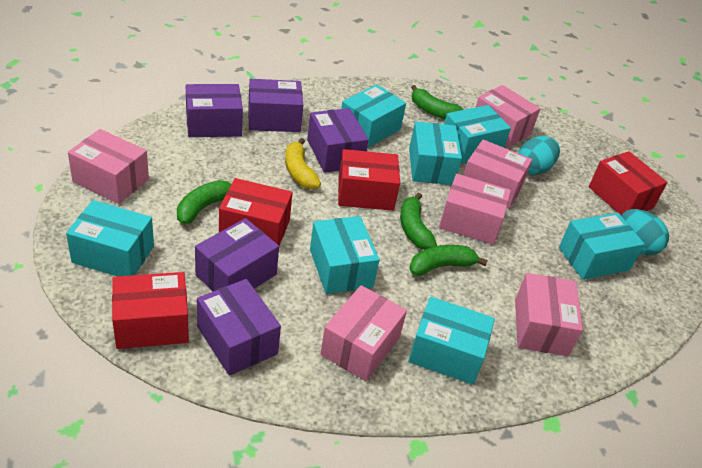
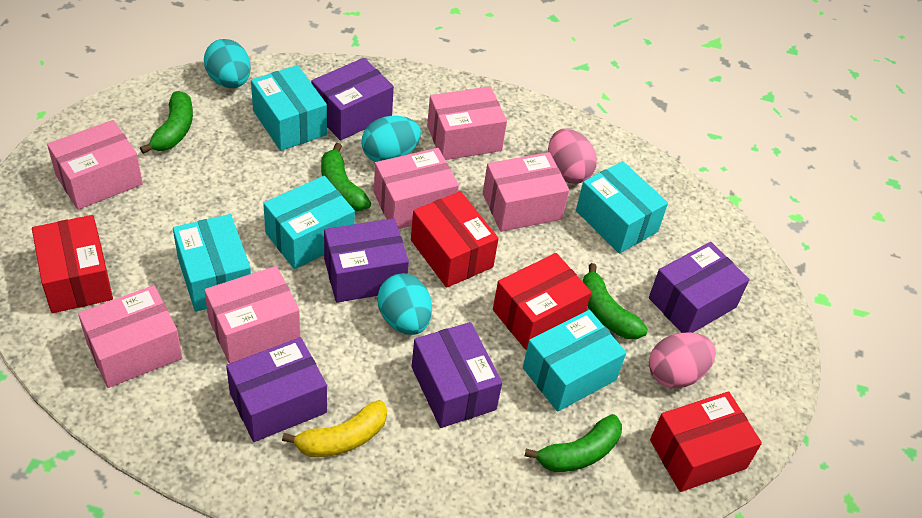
pink egg: none = 0 -> [548,128,597,184] [649,332,716,388] = 2
turquoise box: [66,200,154,276] [310,216,379,294] [341,84,406,148] [408,297,495,385] [409,122,462,185] [444,105,511,164] [559,213,644,280] = 7 -> [173,214,251,312] [251,65,327,151] [263,176,355,269] [523,310,626,412] [576,161,668,253] = 5
turquoise egg: [518,136,560,175] [621,209,669,255] = 2 -> [204,39,251,88] [362,116,421,162] [378,273,432,335] = 3

